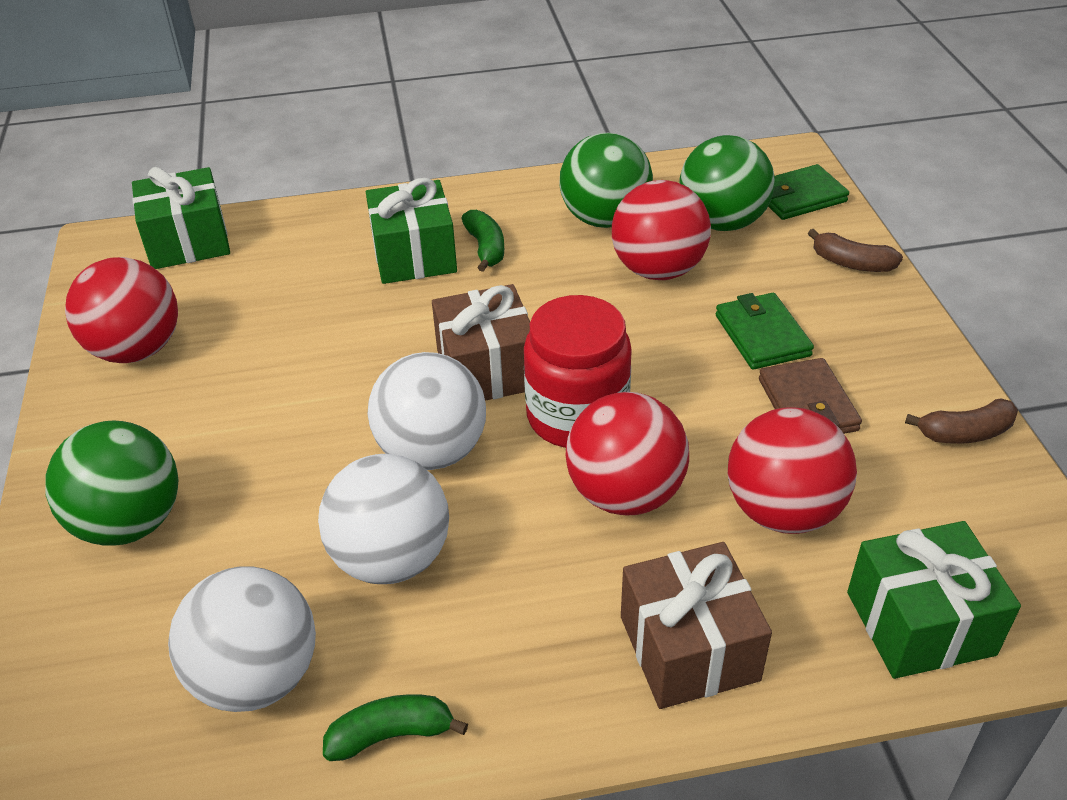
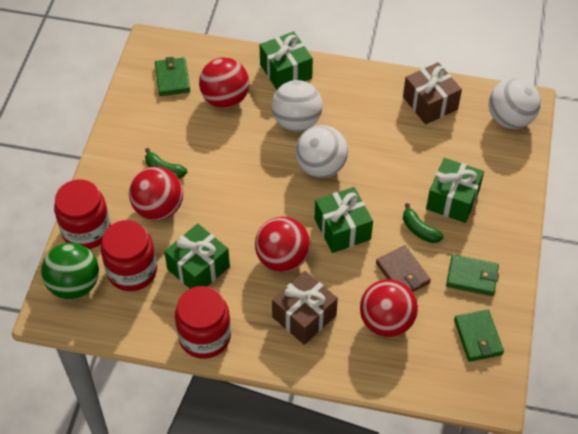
brown banana: [808,229,903,272] [905,398,1018,444] = 2 -> none = 0
green ball: [45,421,178,546] [560,133,653,228] [680,135,775,231] = 3 -> [41,243,99,299] = 1
green gift: [132,167,230,269] [366,178,457,284] [847,521,1021,679] = 3 -> [164,223,230,289] [259,31,313,90] [314,187,373,253] [426,158,484,223] = 4
green wallet: [716,293,814,370] [768,164,849,220] = 2 -> [155,57,190,96] [446,255,499,296] [454,310,504,362] = 3
red jar: [524,295,632,448] = 1 -> [54,180,111,249] [101,220,157,291] [175,286,231,359] = 3

